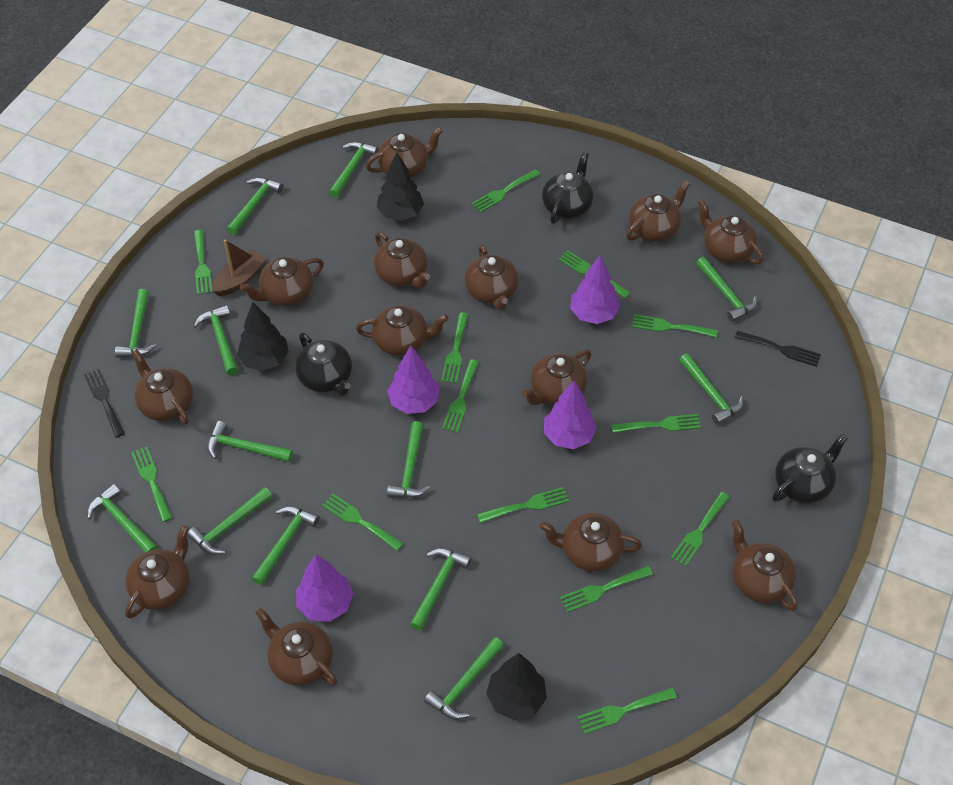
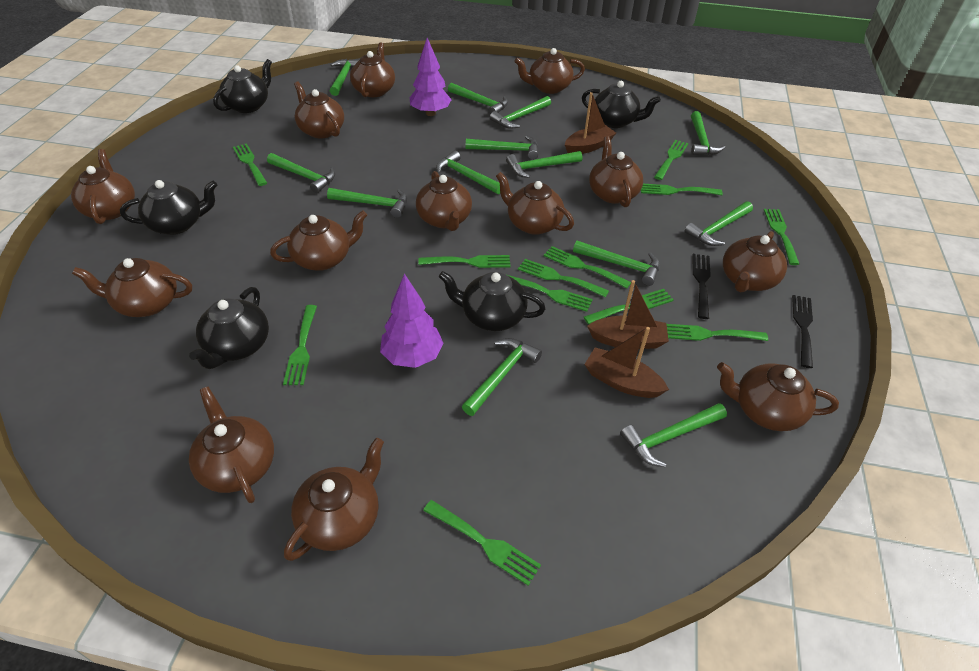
black teapot: [295,333,352,396] [542,152,594,224] [772,434,848,503] = 3 -> [120,180,217,235] [189,287,269,369] [213,59,272,113] [439,271,546,331] [582,81,661,128] = 5
black tree: [237,302,289,371] [377,153,424,221] [486,653,547,720] = 3 -> none = 0
brown boat: [212,239,266,296] = 1 -> [565,92,616,154] [584,327,669,398] [587,280,669,349] = 3
green fork: [131,447,172,522] [194,230,212,295] [322,494,403,551] [441,313,469,383] [442,359,479,433] [472,169,540,213] [477,487,569,523] [558,250,630,298] [560,566,653,612] [577,688,677,734] [611,414,701,433] [632,314,718,338] [671,492,730,567] = 13 -> [233,143,267,186] [283,305,317,385] [418,255,510,268] [423,500,541,586] [507,275,593,312] [518,259,609,297] [544,246,631,289] [584,289,674,324] [641,184,723,195] [654,140,688,180] [667,324,768,341] [764,209,799,265] = 12
purple tree: [296,555,354,622] [387,346,440,414] [544,381,597,449] [570,255,620,324] = 4 -> [380,274,443,368] [410,38,452,116] = 2

